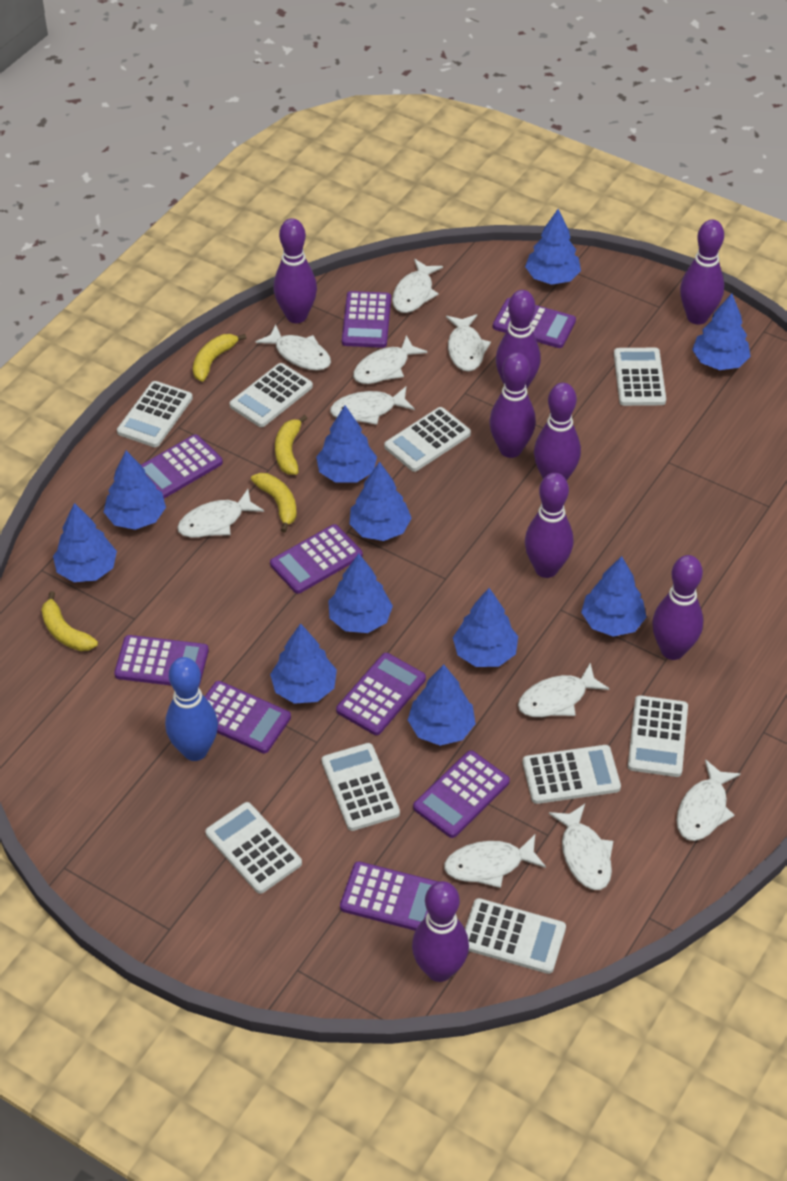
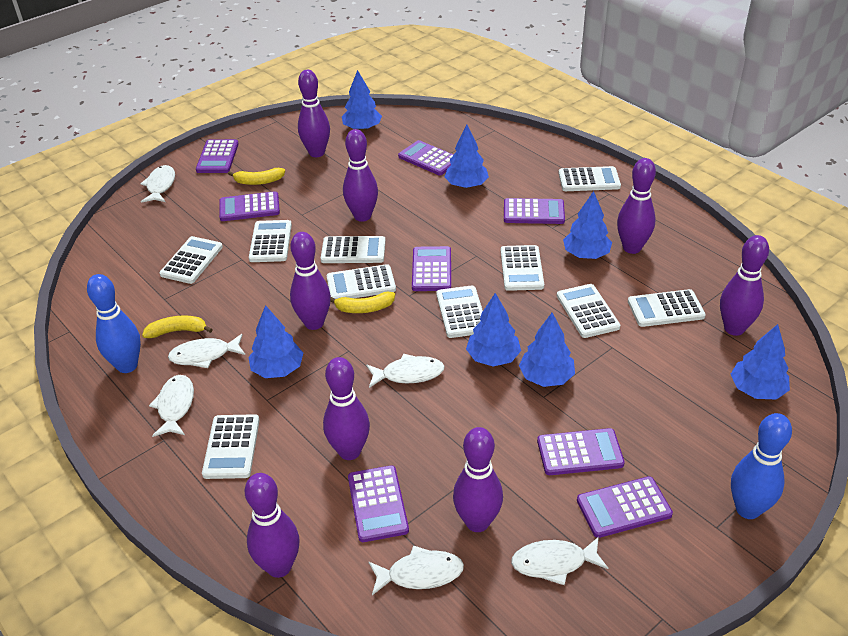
blue bowling pin: [165,657,218,761] = 1 -> [87,274,141,373] [731,413,792,519] = 2
blue tree: [53,503,117,582] [104,451,166,530] [270,623,337,704] [316,405,377,483] [328,554,393,633] [349,461,412,541] [408,664,476,746] [453,588,518,667] [525,209,581,285] [581,556,647,637] [692,293,751,370] = 11 -> [248,305,303,378] [342,70,382,131] [444,125,489,188] [466,293,521,367] [519,313,575,387] [563,191,612,259] [731,324,790,400] = 7
purple calculator: [114,635,209,686] [141,434,223,498] [205,681,291,753] [270,524,363,594] [336,653,426,735] [340,861,438,931] [342,291,391,348] [413,750,510,838] [493,298,576,348] = 9 -> [196,139,239,173] [219,191,280,221] [348,465,409,542] [398,140,453,175] [412,246,451,291] [504,198,565,224] [537,428,625,475] [577,476,673,538] = 8
white calculator: [117,381,193,447] [205,802,302,894] [229,363,313,427] [322,743,400,831] [384,407,471,472] [465,898,566,974] [523,745,621,804] [614,348,666,406] [628,695,688,777] = 9 -> [160,236,223,284] [202,414,259,479] [249,220,292,262] [321,236,386,263] [327,264,396,299] [436,285,483,338] [500,245,544,291] [557,284,620,338] [558,166,621,191] [628,289,706,327] = 10
white fish: [177,489,264,538] [256,324,331,370] [330,387,415,425] [353,335,428,384] [392,259,443,313] [444,835,546,888] [446,314,491,372] [518,663,610,717] [549,804,613,890] [677,759,741,841] = 10 -> [140,165,175,203] [149,375,194,437] [168,334,245,368] [366,354,445,388] [369,545,464,595] [511,537,608,585] = 6
yellow banana: [41,591,98,651] [193,334,246,382] [251,473,297,533] [275,415,308,475] = 4 -> [142,316,213,338] [228,168,285,185] [330,292,395,313] = 3

